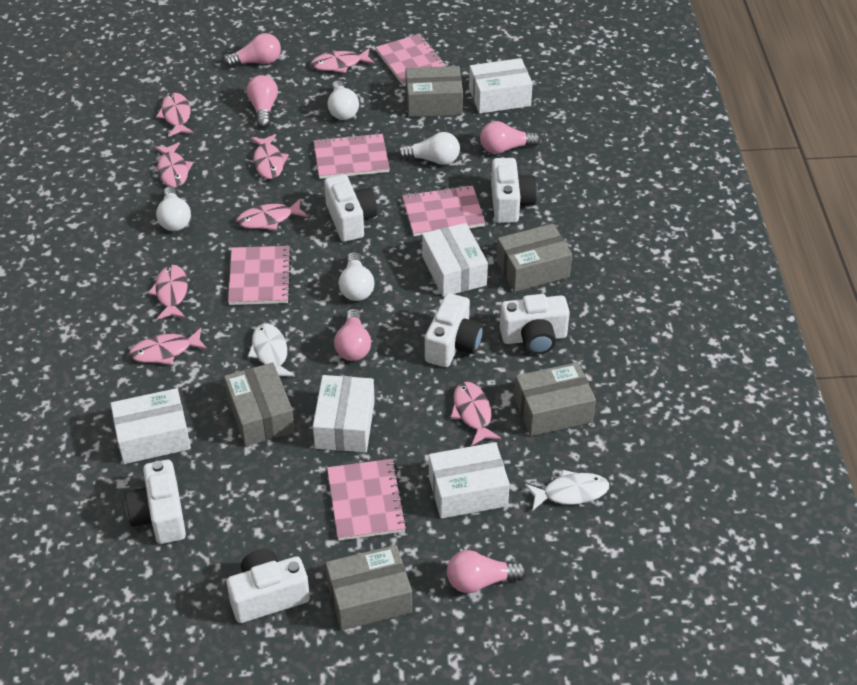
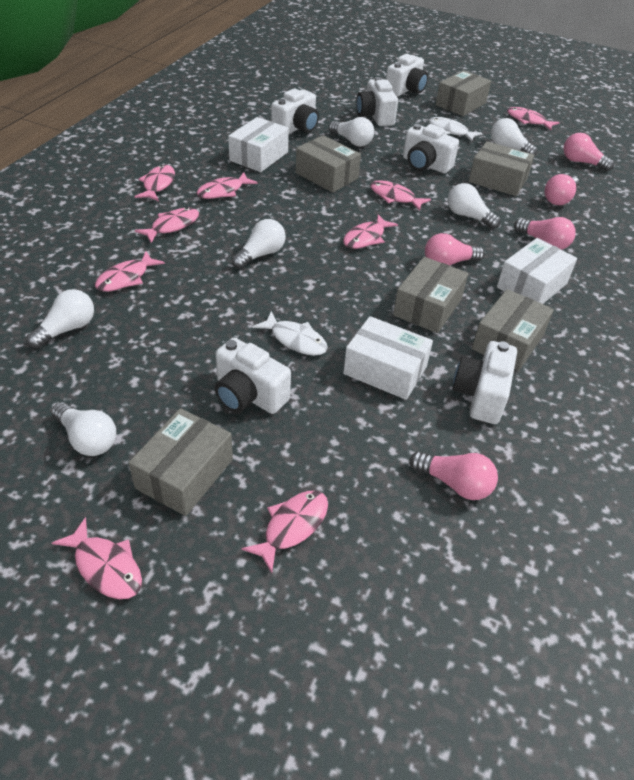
grey box: [224,363,295,446] [325,545,412,630] [405,66,463,117] [496,224,572,292] [514,362,596,436] = 5 -> [129,408,233,516] [296,135,361,193] [393,257,468,333] [436,70,491,116] [469,141,534,196] [472,289,554,371] = 6
pink fish: [129,328,208,365] [148,265,188,320] [154,142,193,188] [156,93,194,137] [236,199,308,230] [251,134,289,179] [311,49,375,73] [451,382,501,445] = 8 -> [52,517,142,599] [95,251,165,292] [134,165,175,201] [135,207,199,243] [197,172,258,199] [242,491,328,573] [343,214,398,249] [370,180,431,211] [507,107,560,130] = 9
pink notebook: [228,246,292,305] [314,133,390,179] [327,459,407,541] [375,34,448,86] [402,185,485,236] = 5 -> none = 0
white box: [111,388,191,464] [313,375,375,452] [422,223,488,297] [429,442,510,519] [469,58,533,114] = 5 -> [228,117,289,172] [343,316,433,400] [497,238,577,304] = 3
white light bulb: [156,187,191,231] [328,80,359,120] [339,252,374,301] [398,132,460,165] = 4 -> [26,289,94,349] [51,402,116,456] [232,219,286,269] [329,117,374,146] [448,183,500,229] [491,118,537,156] = 6

